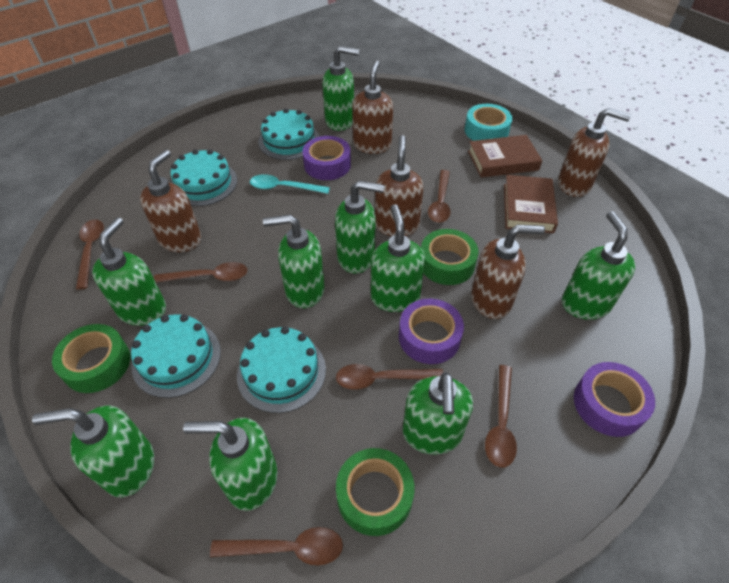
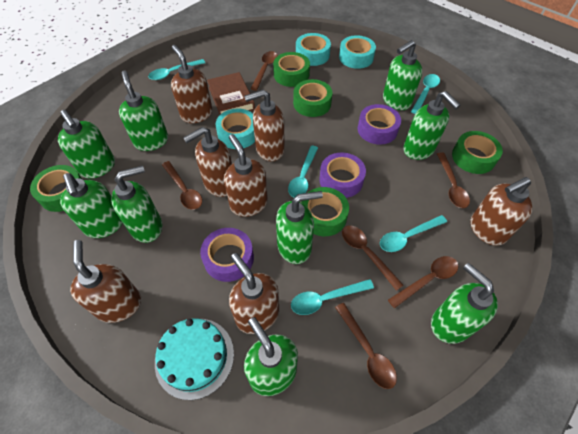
brown book: [468,135,542,178] [504,175,558,233] = 2 -> [207,72,255,115] = 1
brown soap dispenser: [140,150,201,252] [352,60,393,154] [375,135,424,236] [471,225,545,319] [558,108,631,197] = 5 -> [70,240,141,323] [171,45,212,123] [183,127,232,197] [224,134,268,217] [229,253,279,334] [244,90,285,161] [471,177,533,246] = 7
green tape: [52,324,130,393] [336,448,415,536] [421,229,478,285] = 3 -> [30,165,83,212] [273,52,310,87] [293,79,333,117] [301,187,349,236] [452,131,503,174] = 5
turquoise cake: [131,314,221,398] [170,149,237,206] [237,326,326,413] [258,108,319,160] = 4 -> [155,318,234,400] = 1
turquoise spoon: [250,174,330,194] = 1 -> [148,59,205,80] [288,146,318,197] [291,279,374,315] [380,215,447,252] [411,74,440,114] = 5
turquoise tape: [465,104,513,141] = 1 -> [215,109,255,149] [296,33,331,66] [339,35,376,69] = 3

